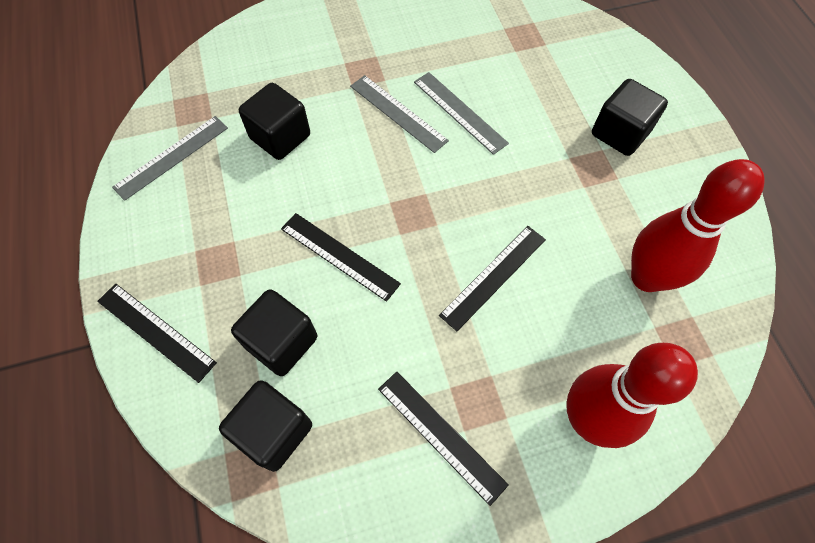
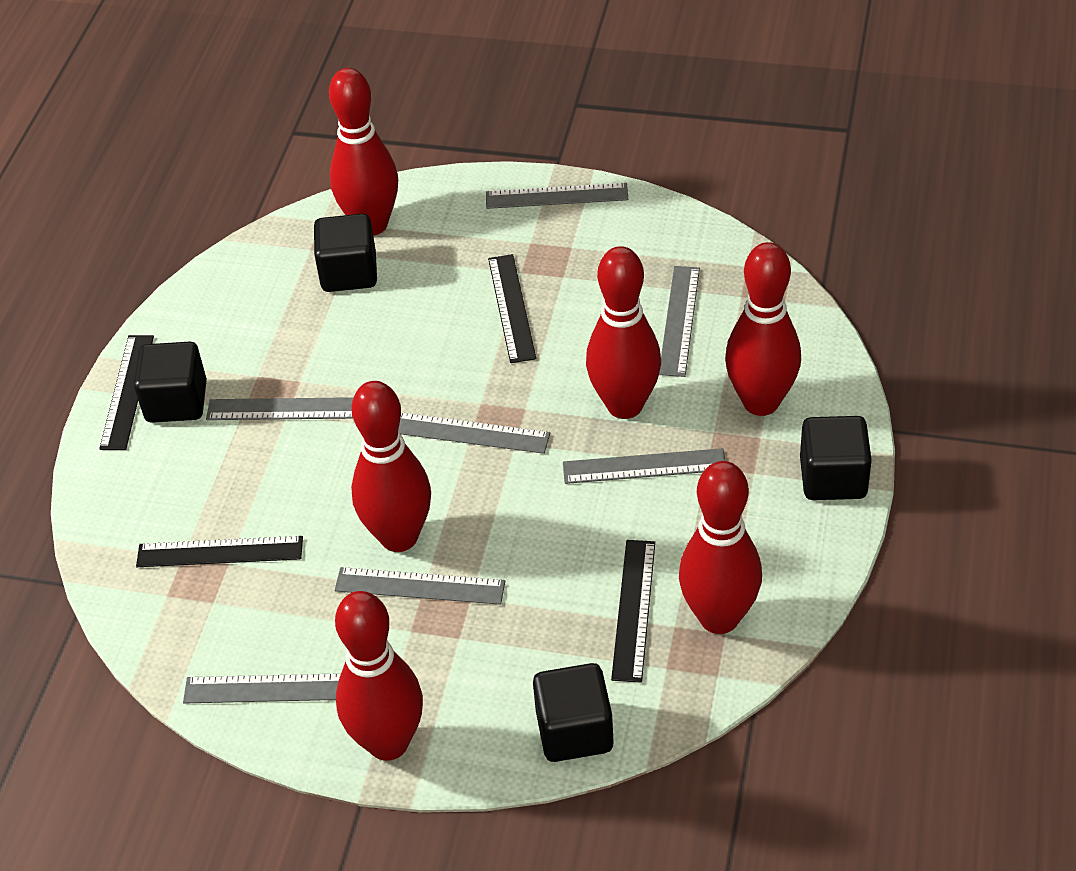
grey ruler: [112,116,228,201] [350,75,449,153] [414,72,509,155] = 3 -> [183,673,341,704] [206,397,353,420] [335,567,505,605] [399,412,550,454] [486,183,628,209] [563,448,725,484] [659,266,700,377] = 7
red bowling pin: [566,343,698,448] [631,159,765,292] = 2 -> [329,68,398,236] [335,591,423,761] [351,381,431,552] [586,246,661,419] [679,461,762,634] [725,242,801,416] = 6

